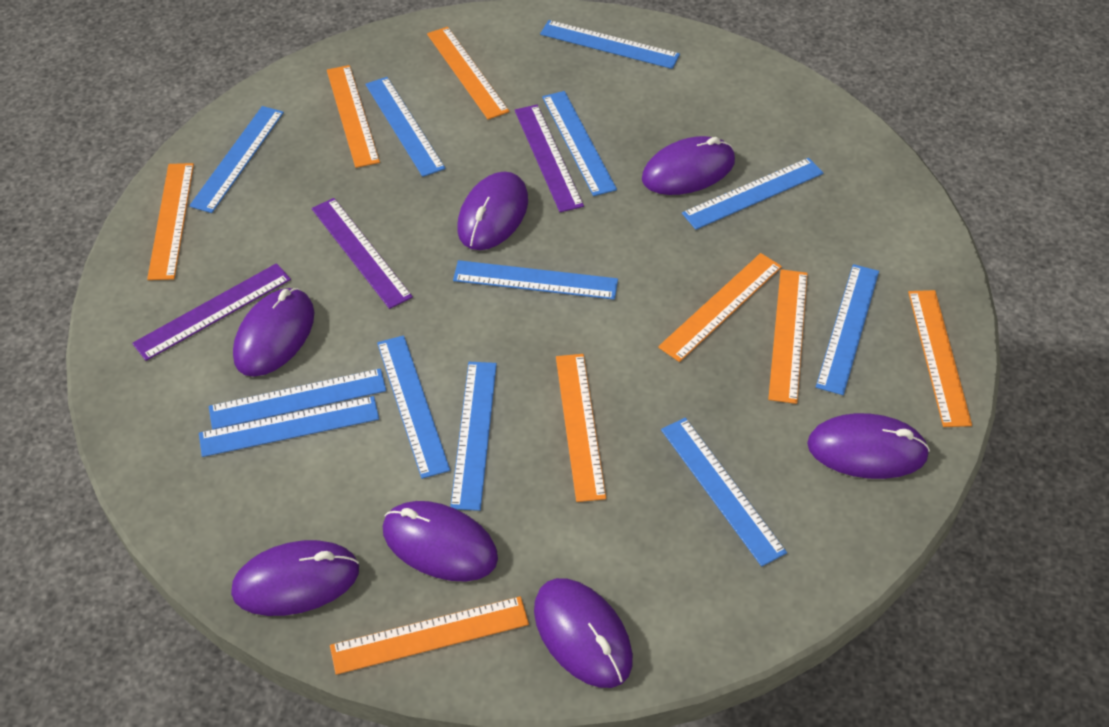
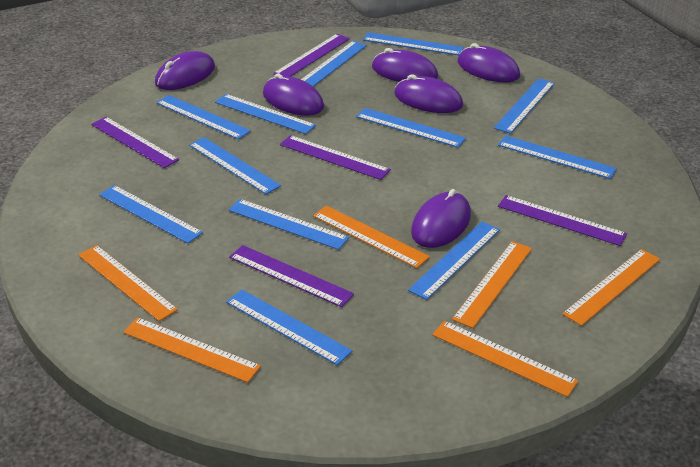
orange ruler: [147,163,194,280] [327,65,380,168] [330,596,529,675] [427,27,509,119] [556,354,606,502] [658,253,782,362] [768,269,808,404] [908,290,972,427] = 8 -> [78,245,178,321] [123,317,261,383] [313,206,430,268] [432,321,578,397] [452,241,532,328] [562,249,660,326] = 6
purple mouse: [231,540,359,616] [233,288,314,377] [383,501,498,581] [457,172,528,250] [534,578,633,688] [642,136,735,195] [807,413,930,479] = 7 -> [155,51,215,90] [263,73,324,115] [372,48,438,82] [394,74,463,113] [411,189,471,248] [457,43,520,82] = 6
purple ruler: [132,263,291,361] [311,198,413,309] [515,105,584,212] = 3 -> [91,117,179,168] [229,245,354,307] [273,34,350,77] [280,135,391,180] [498,195,627,246] = 5

